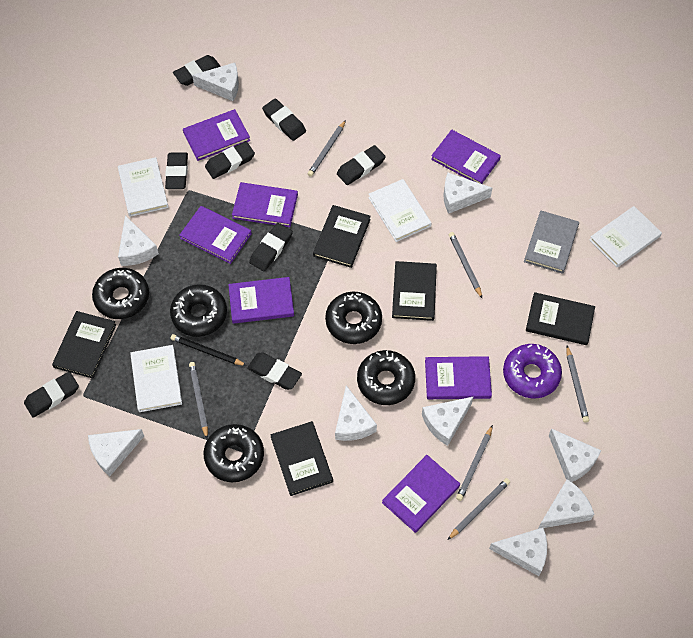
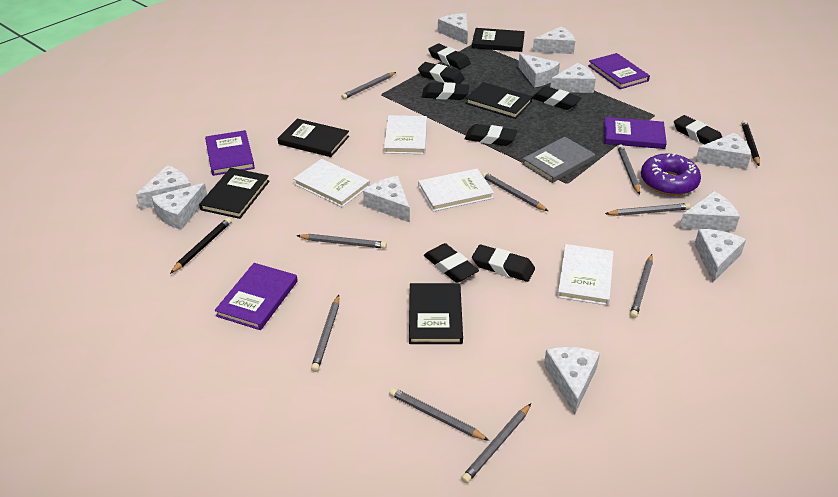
black donut: [92,268,149,319] [170,284,227,337] [204,424,264,482] [325,292,382,344] [357,350,415,405] = 5 -> none = 0
black pencil: [171,334,247,366] = 1 -> [170,218,232,274] [741,120,760,166] = 2
grey pencil: [189,362,208,439] [307,120,346,177] [448,478,510,540] [449,232,482,298] [456,425,493,501] [566,346,589,423] = 6 -> [297,234,387,249] [311,295,339,372] [341,72,396,99] [389,388,489,441] [461,403,531,483] [482,172,548,211] [605,203,690,216] [617,144,640,195] [630,254,653,319] = 9
purple book: [179,206,252,264] [183,109,250,161] [228,277,294,324] [232,182,298,227] [382,455,460,533] [425,356,492,399] [431,130,501,184] = 7 -> [205,130,255,176] [215,263,298,330] [588,53,650,89] [604,117,667,149] = 4
white cheese: [88,429,144,476] [118,216,159,266] [192,63,239,101] [335,386,377,441] [422,396,474,446] [443,173,492,214] [489,527,547,576] [538,479,594,529] [548,428,602,482] = 9 -> [136,165,191,209] [151,183,207,230] [363,176,410,222] [438,13,468,44] [518,53,560,87] [533,26,575,54] [544,347,600,415] [550,63,596,93] [679,191,740,232] [694,229,746,283] [695,133,751,170] = 11

